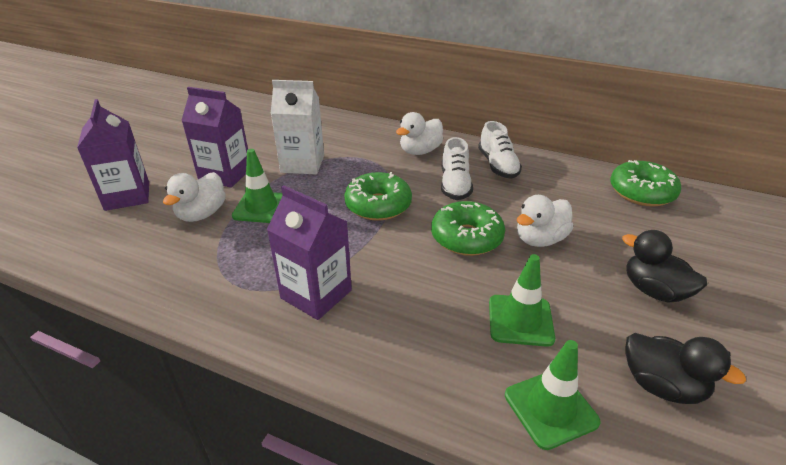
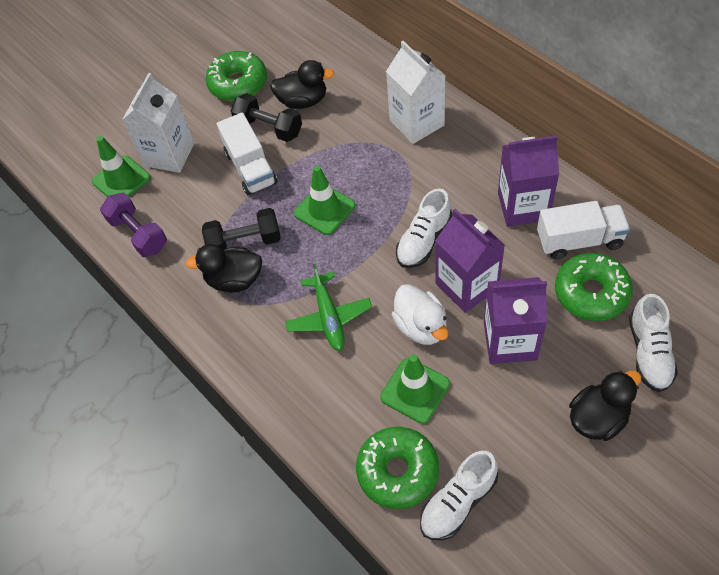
black duck: [622,230,707,303] [626,333,746,404] = 2 -> [185,244,262,292] [270,60,334,109] [569,371,641,441] = 3
black dumbbell: none = 0 -> [202,208,281,250] [231,93,302,142] = 2
green plane: none = 0 -> [285,264,372,351] = 1
purple dumbbell: none = 0 -> [100,193,167,257] = 1
white carton: [271,80,324,174] = 1 -> [122,73,194,173] [386,41,445,144] = 2
white duck: [163,172,226,222] [396,112,443,155] [517,195,574,247] = 3 -> [392,284,448,345] = 1
white shoe: [441,137,473,200] [478,121,522,179] = 2 -> [396,189,452,268] [420,451,498,540] [629,294,678,392] = 3
white truck: none = 0 -> [217,112,277,195] [537,201,630,259] = 2

